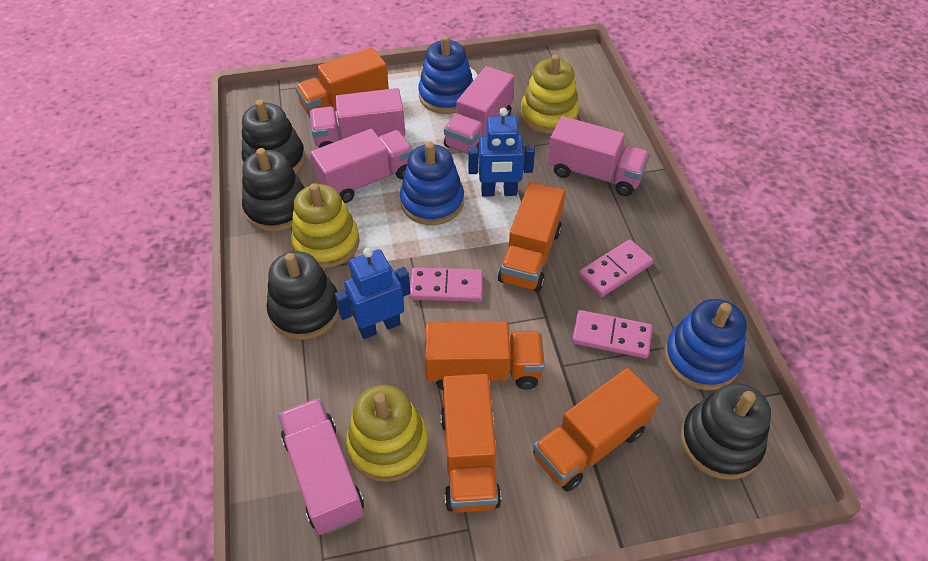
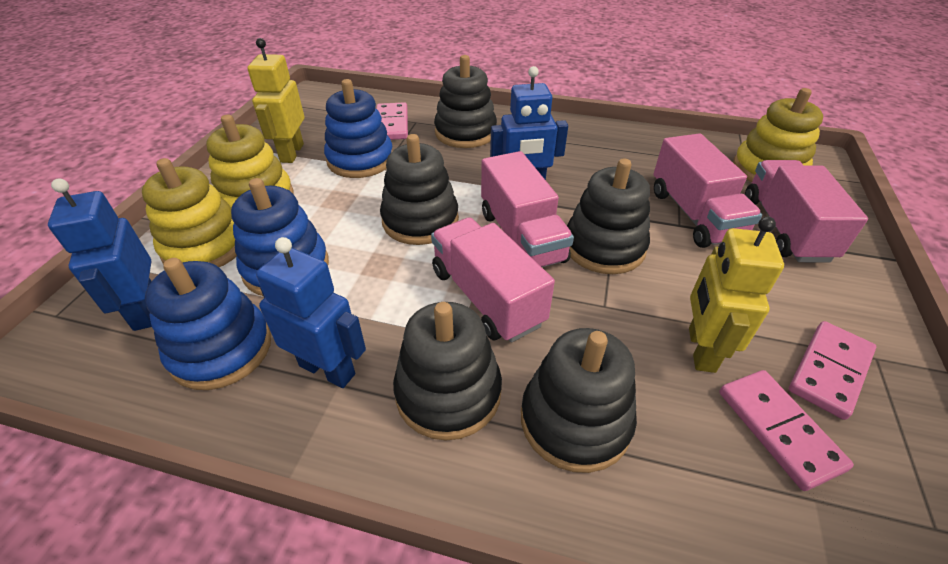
black stacking toy: [242,100,305,173] [242,148,305,232] [267,251,339,340] [680,383,771,480] = 4 -> [380,134,459,245] [393,302,502,441] [434,55,497,148] [521,328,637,473] [567,158,650,274] = 5
blue robot: [335,248,410,339] [468,108,535,197] = 2 -> [48,178,152,331] [256,237,366,388] [490,66,568,180] = 3
orange truck: [295,48,389,117] [425,321,545,390] [440,374,501,513] [498,182,565,292] [533,368,660,492] = 5 -> none = 0
pink truck: [278,398,364,535] [310,88,405,148] [311,129,414,203] [444,66,515,158] [547,116,650,196] = 5 -> [431,217,555,342] [481,151,574,267] [654,133,762,248] [745,160,868,263] = 4
yellow robot: none = 0 -> [247,38,304,163] [689,217,784,373] = 2

